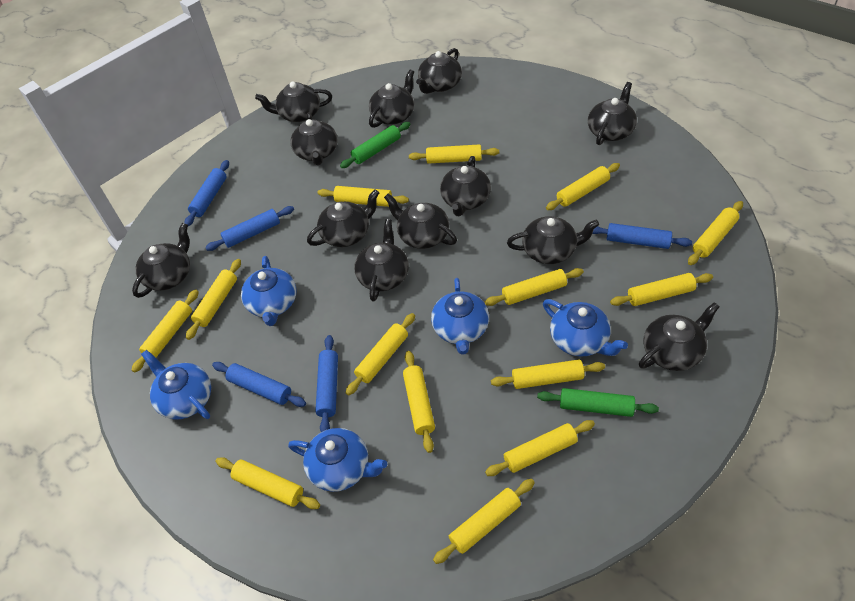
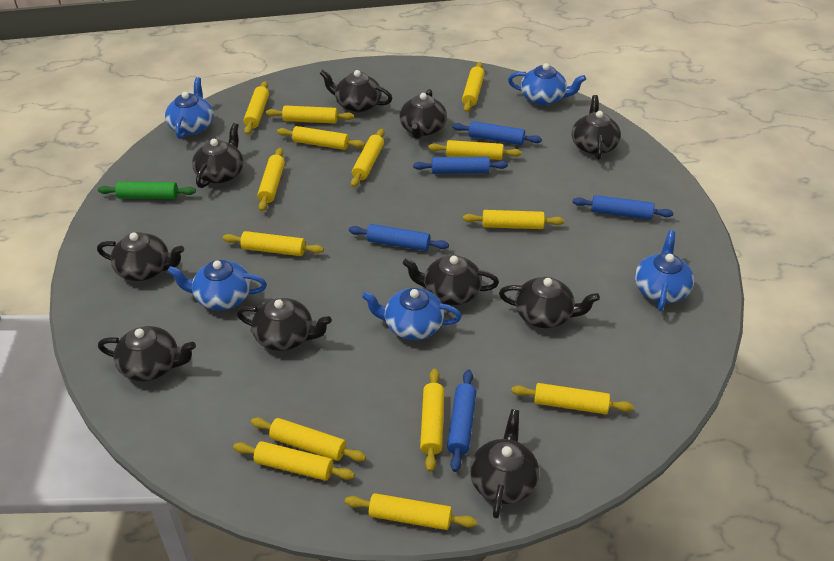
black teapot: [132,223,190,298] [255,82,332,122] [291,112,337,165] [307,189,379,247] [354,219,409,302] [369,69,414,128] [384,193,457,249] [416,48,462,94] [440,156,491,216] [507,216,599,264] [588,82,637,145] [639,302,720,371] = 12 -> [97,232,184,281] [98,326,196,381] [192,123,244,188] [237,298,332,351] [320,70,392,113] [399,89,447,139] [402,255,499,305] [470,409,539,519] [499,277,600,328] [572,95,621,160] = 10
green rolling pin: [340,122,410,168] [537,388,659,417] = 2 -> [98,182,196,199] = 1

